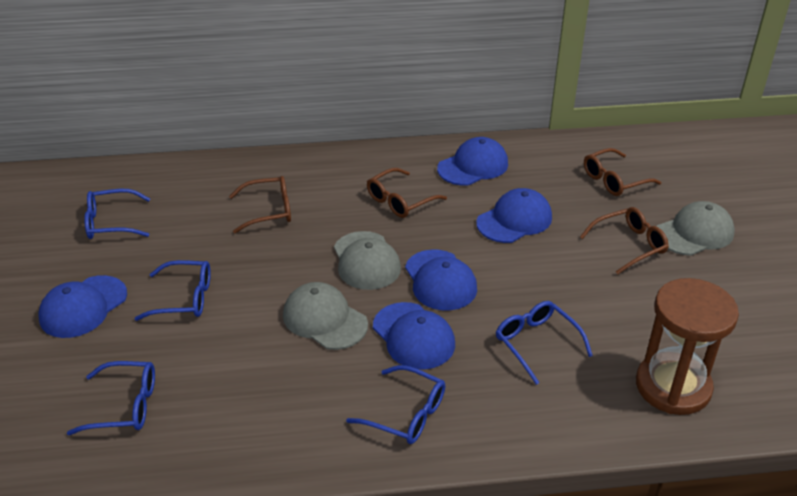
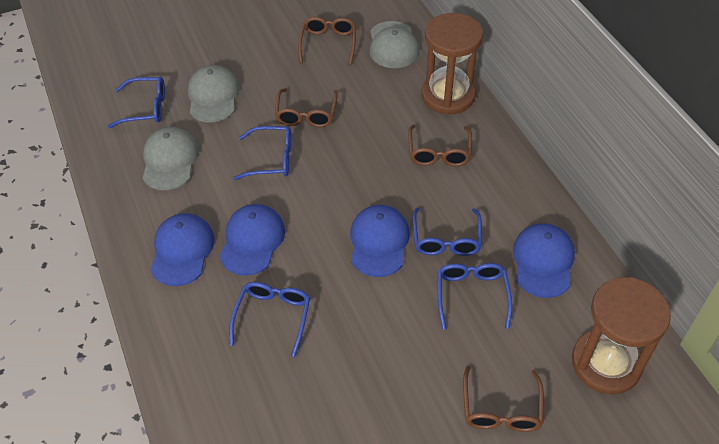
blue cap: [39,275,127,338] [373,302,455,370] [405,249,477,311] [437,137,508,186] [476,188,552,243] = 5 -> [150,213,215,286] [219,204,285,276] [350,205,410,277] [513,223,575,298] = 4
brown hourglass: [636,278,739,415] = 1 -> [421,13,483,115] [572,277,671,394] = 2

